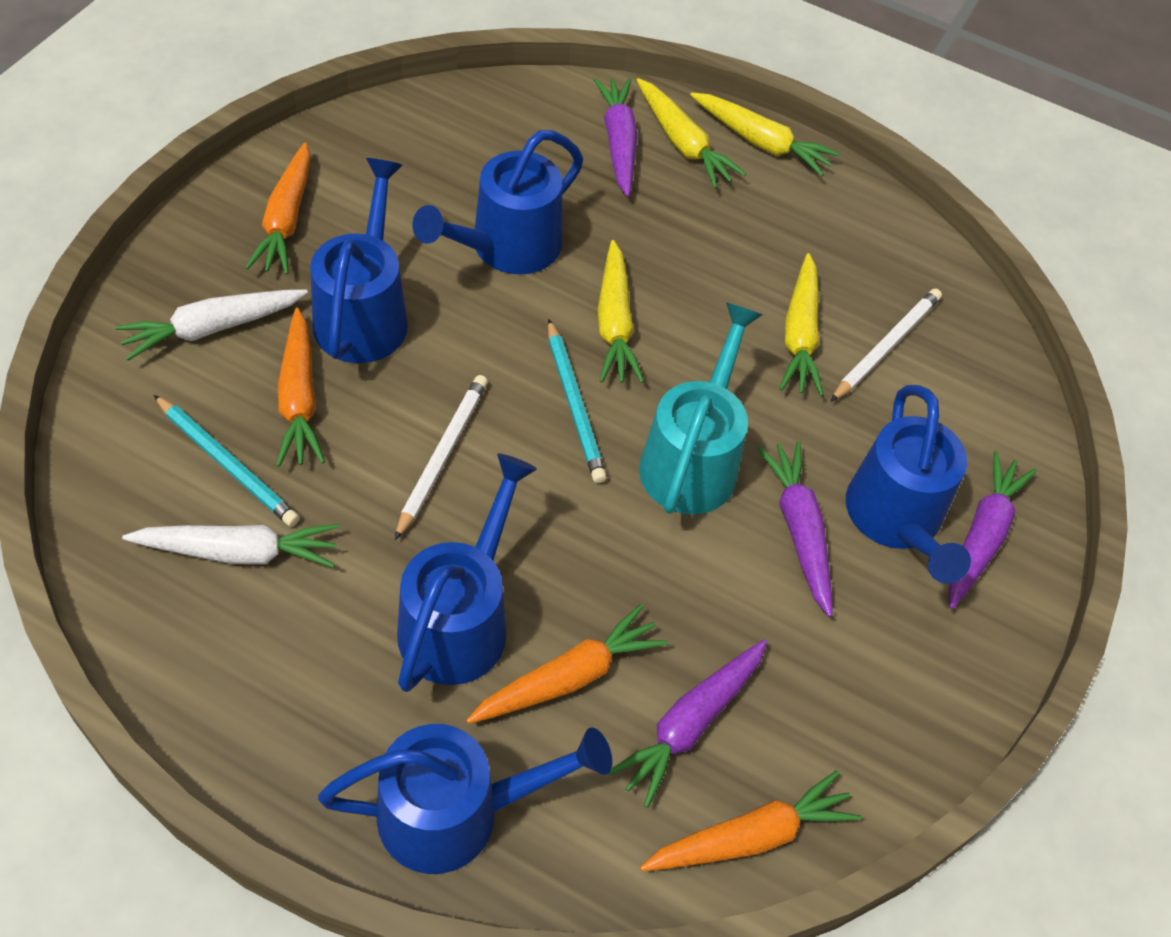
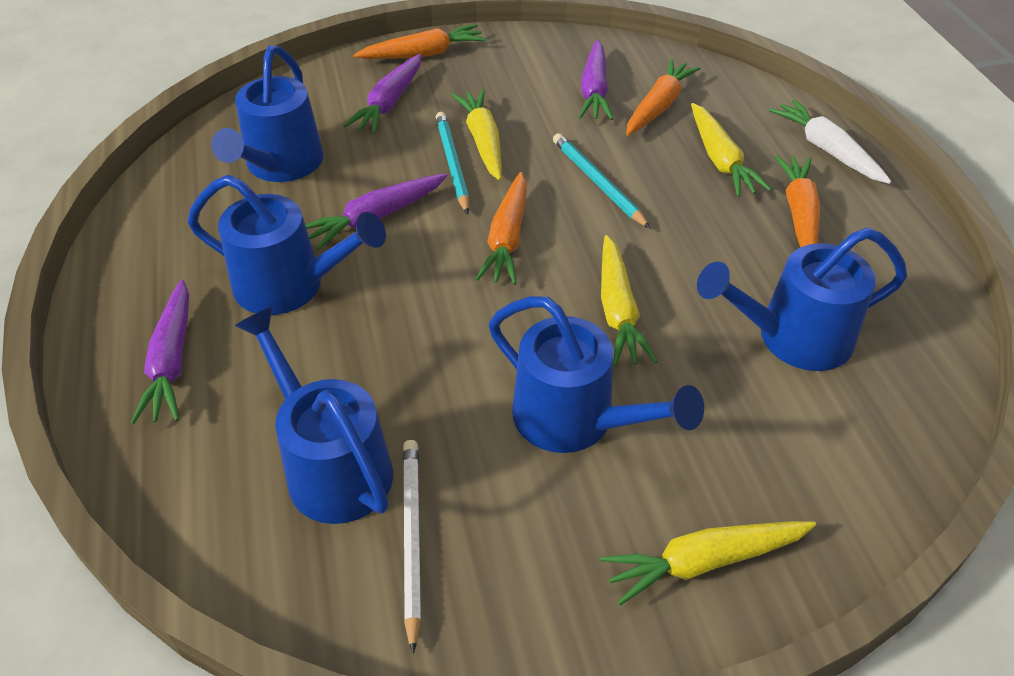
turquoise watering can: [639,302,763,514] = 1 -> none = 0
white carrot: [115,289,308,361] [122,524,339,567] = 2 -> [769,99,892,184] = 1
white pencil: [395,375,488,540] [830,289,942,402] = 2 -> [403,440,421,654] = 1

